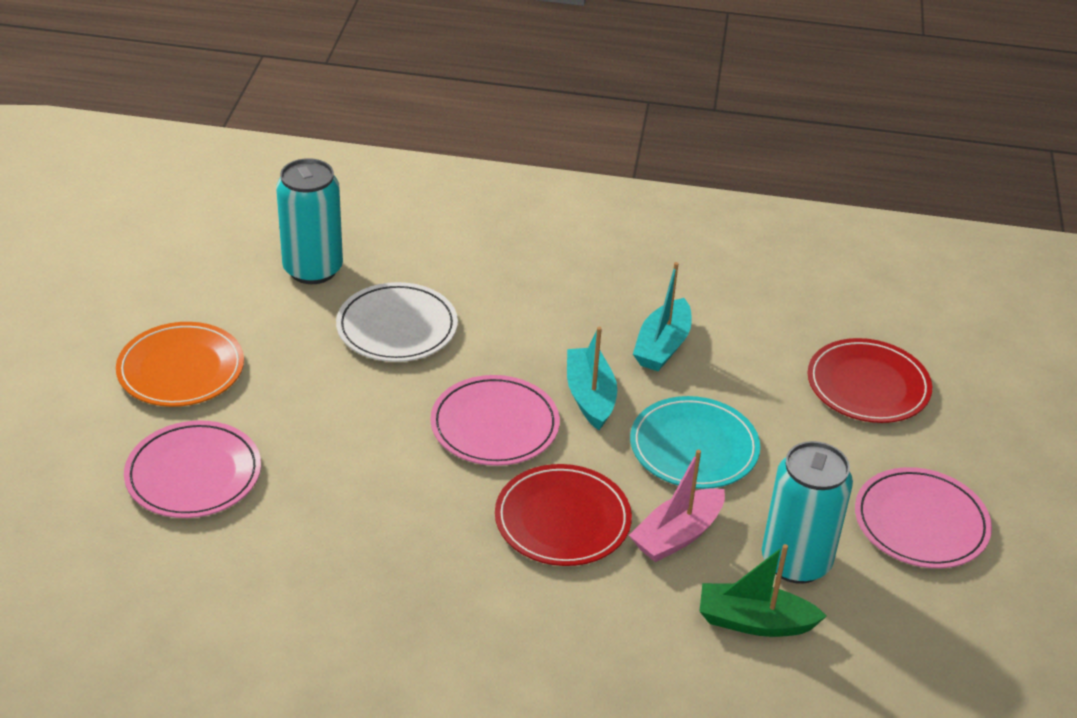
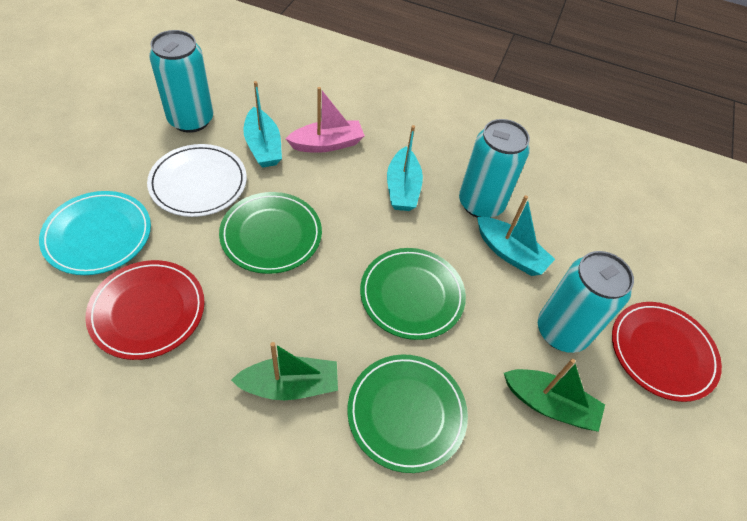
green boat: [699,544,827,637] = 1 -> [231,342,338,400] [504,359,605,432] = 2
green plate: none = 0 -> [219,192,322,274] [347,354,468,473] [360,248,466,340] = 3
orange plate: [116,322,244,407] = 1 -> none = 0
pink plate: [124,420,261,518] [430,375,560,466] [855,467,992,568] = 3 -> none = 0
turquoise boat: [567,327,617,430] [633,262,692,371] = 2 -> [243,81,282,168] [387,125,423,211] [477,195,555,276] = 3
turquoise can: [276,158,343,284] [762,441,853,584] = 2 -> [149,30,213,133] [459,119,530,218] [538,251,634,353] = 3

